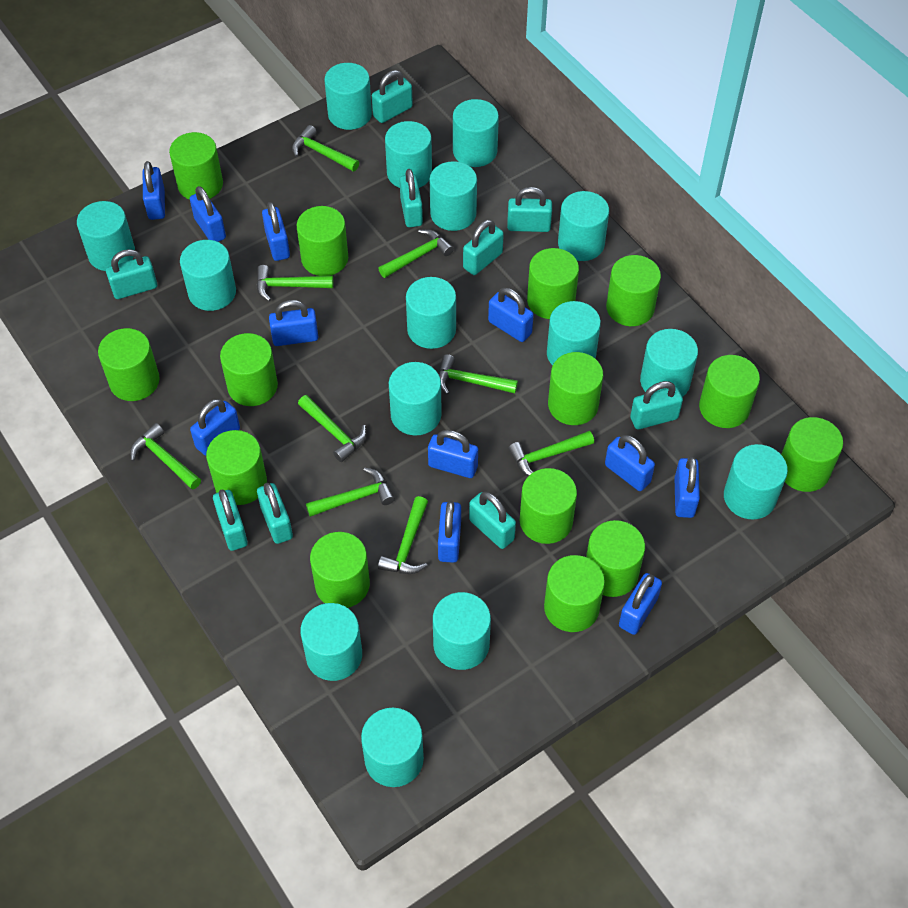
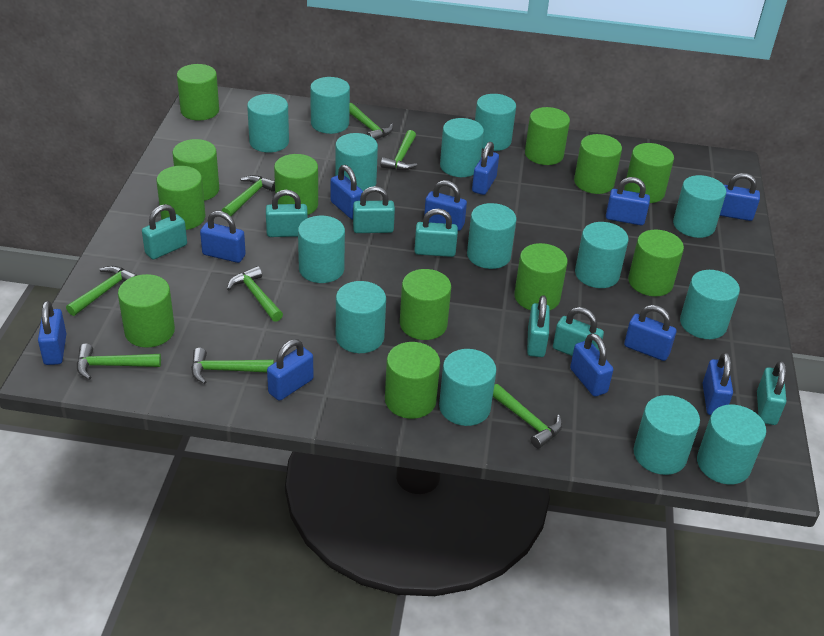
green cylinder: [98,328,160,401] [169,132,223,200] [206,430,267,505] [220,333,278,406] [297,206,348,276] [310,532,370,608] [520,468,577,544] [527,248,579,319] [544,555,605,632] [548,352,603,425] [586,520,645,597] [606,255,661,326] [699,355,760,428] [781,417,843,492] = 14 -> [118,274,175,348] [156,166,205,230] [173,139,219,201] [177,64,219,121] [274,154,318,215] [385,342,440,419] [400,269,451,340] [514,243,568,310] [525,107,570,165] [574,134,622,194] [624,143,674,203] [628,230,684,296] = 12
green hammer: [130,423,201,490] [256,265,333,301] [292,125,359,172] [298,395,367,462] [306,467,395,517] [378,229,454,278] [378,496,428,574] [438,354,518,395] [508,431,594,476] = 9 -> [66,266,137,316] [77,344,161,380] [191,348,274,384] [222,175,275,216] [227,266,283,322] [349,103,393,140] [380,130,417,170] [493,384,563,449] = 8
turquoise cylinder: [77,201,135,271] [180,240,236,311] [300,603,362,681] [324,63,372,130] [361,707,424,787] [385,121,432,188] [389,362,442,436] [406,277,456,349] [430,161,477,231] [433,592,491,670] [453,99,499,167] [547,301,601,365] [558,191,609,261] [640,329,698,397] [724,444,788,520] = 15 -> [247,94,289,153] [298,216,345,283] [310,77,350,134] [335,133,378,191] [336,281,386,353] [439,349,497,426] [440,118,484,177] [467,203,516,269] [475,94,516,151] [575,222,628,288] [634,395,700,475] [673,175,726,238] [680,270,740,339] [697,405,766,485] = 14
turquoise padlock: [106,249,157,299] [213,489,248,551] [257,483,293,544] [372,70,413,123] [400,169,423,227] [463,219,504,275] [469,492,516,549] [507,187,552,232] [630,381,683,429] = 9 -> [142,204,187,259] [266,190,308,237] [353,186,395,233] [414,209,458,257] [527,295,550,357] [553,307,604,356] [757,361,786,425] = 7

